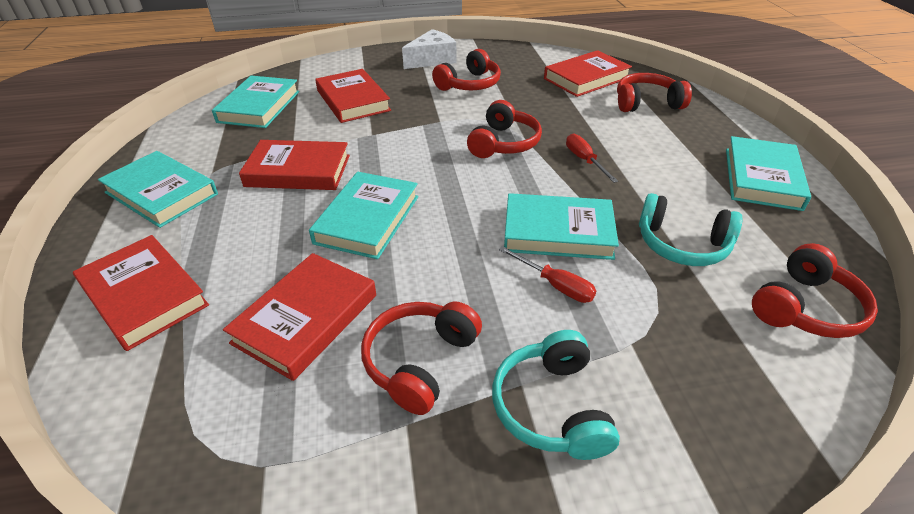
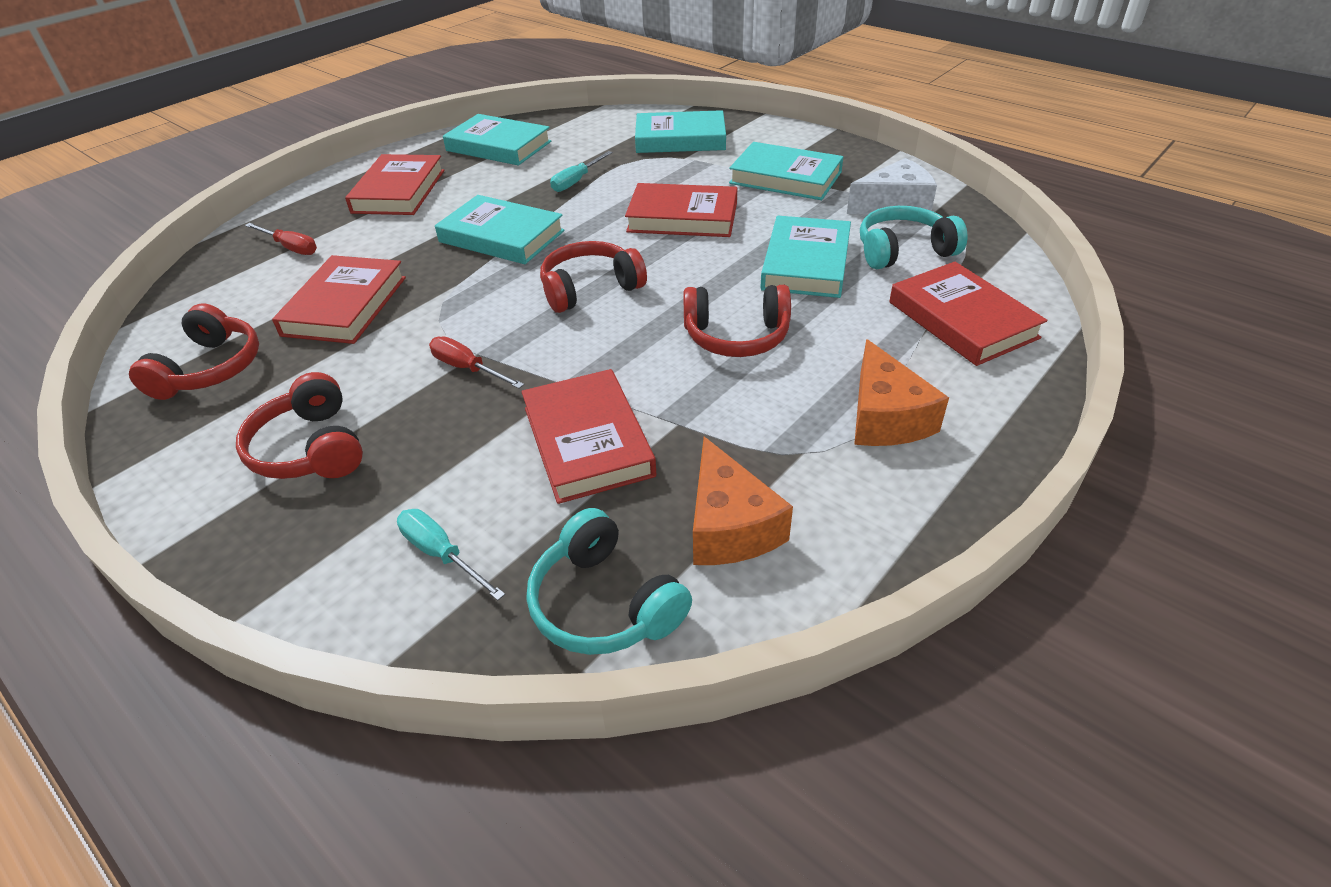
orange cheese: none = 0 -> [693,437,793,565] [854,339,949,446] = 2
red headphones: [361,301,482,415] [432,49,501,91] [467,100,542,158] [617,73,692,112] [752,243,878,338] = 5 -> [129,303,259,400] [236,372,363,479] [540,241,647,313] [683,285,791,357] = 4
turquoise screwdriver: none = 0 -> [397,509,505,601] [550,151,613,192] = 2

